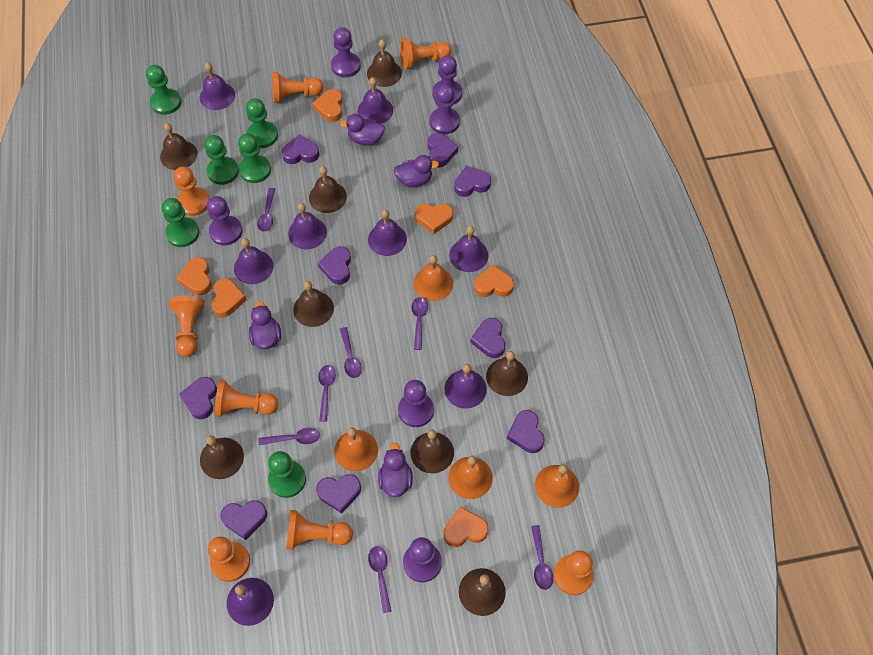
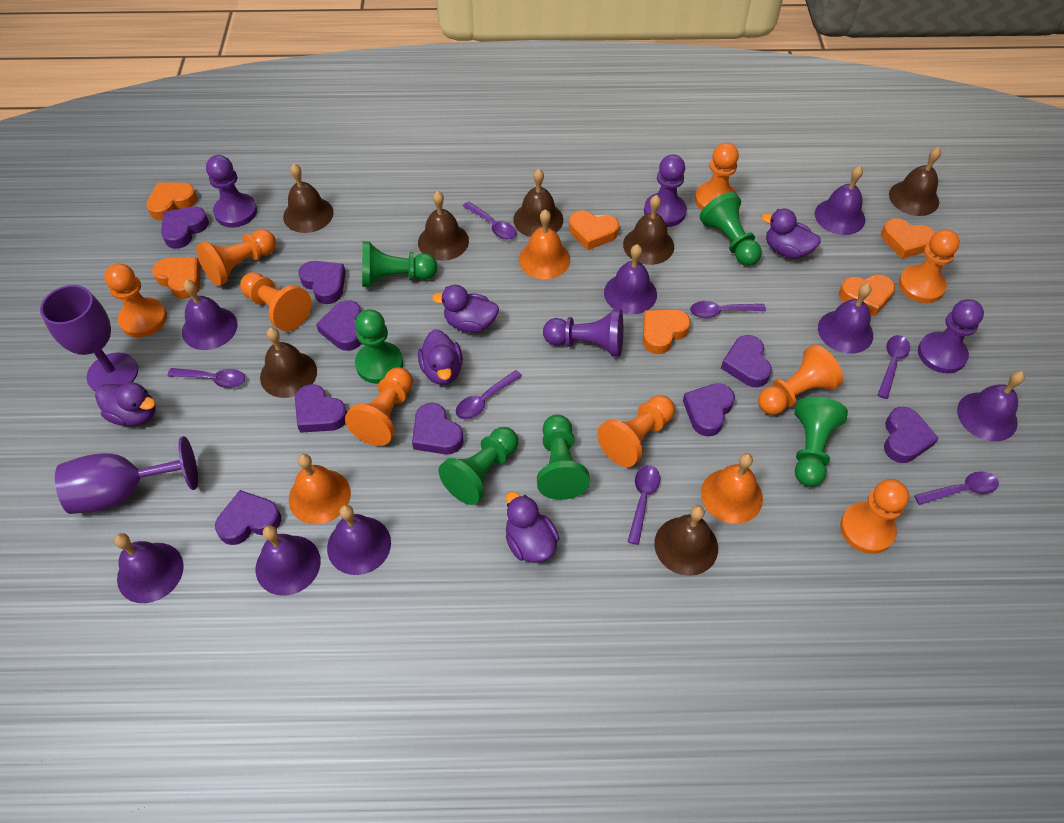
brown bell: [160,123,197,170] [200,435,244,479] [293,281,334,327] [309,166,347,213] [367,39,402,87] [411,429,454,473] [459,568,506,616] [486,351,528,396] = 8 -> [260,327,317,398] [283,164,334,233] [418,191,469,261] [513,169,563,237] [623,195,674,265] [654,505,718,576] [889,147,941,216] = 7
orange bell: [334,427,378,471] [413,255,453,301] [448,456,493,499] [535,464,579,508] = 4 -> [289,454,351,524] [519,209,570,279] [701,453,763,524] = 3
orange pawn: [169,295,205,357] [174,167,210,216] [208,537,250,582] [215,380,279,417] [272,72,324,103] [286,510,353,550] [400,38,451,69] [554,550,594,595] = 8 -> [104,263,167,337] [196,229,276,286] [240,272,312,331] [345,367,413,446] [597,395,675,467] [695,143,739,210] [758,344,843,415] [840,479,909,554] [899,229,960,303] = 9
purple duck: [249,301,281,349] [340,114,385,146] [378,443,413,497] [393,155,439,187] = 4 -> [95,382,155,426] [418,329,463,385] [432,285,499,333] [506,491,559,563] [762,209,821,259] = 5
purple goblet: none = 0 -> [40,285,138,392] [55,436,198,514] = 2
purple pawn: [207,196,243,245] [331,27,361,77] [398,380,434,427] [403,537,442,582] [430,84,460,134] [432,56,462,104] = 6 -> [206,155,257,227] [543,309,623,357] [644,154,687,227] [918,299,984,374] = 4

